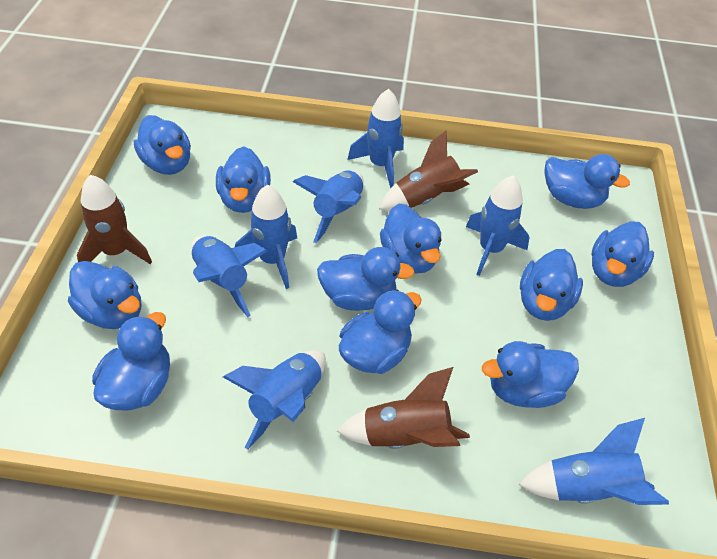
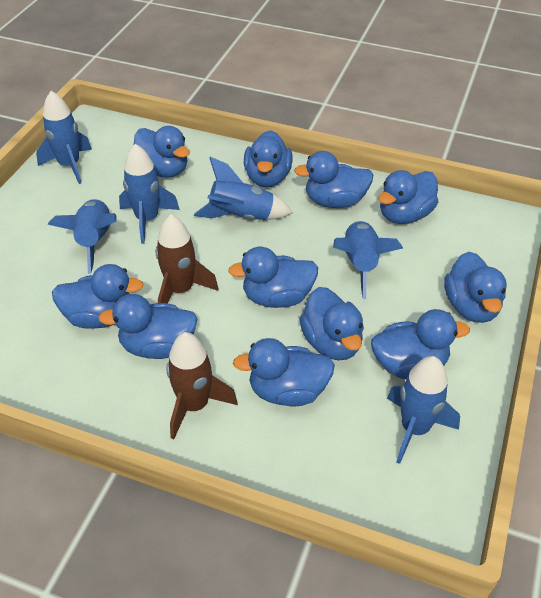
blue rocket: [191,236,268,317] [223,350,326,450] [235,185,297,289] [293,171,364,243] [347,89,404,189] [466,175,530,276] [518,418,669,505] = 7 -> [36,91,92,184] [48,199,117,274] [119,144,180,244] [194,157,292,220] [333,221,403,299] [387,356,460,464] = 6
brown rocket: [77,175,152,264] [337,367,470,449] [379,131,478,211] = 3 -> [156,214,219,303] [167,332,238,440] = 2

